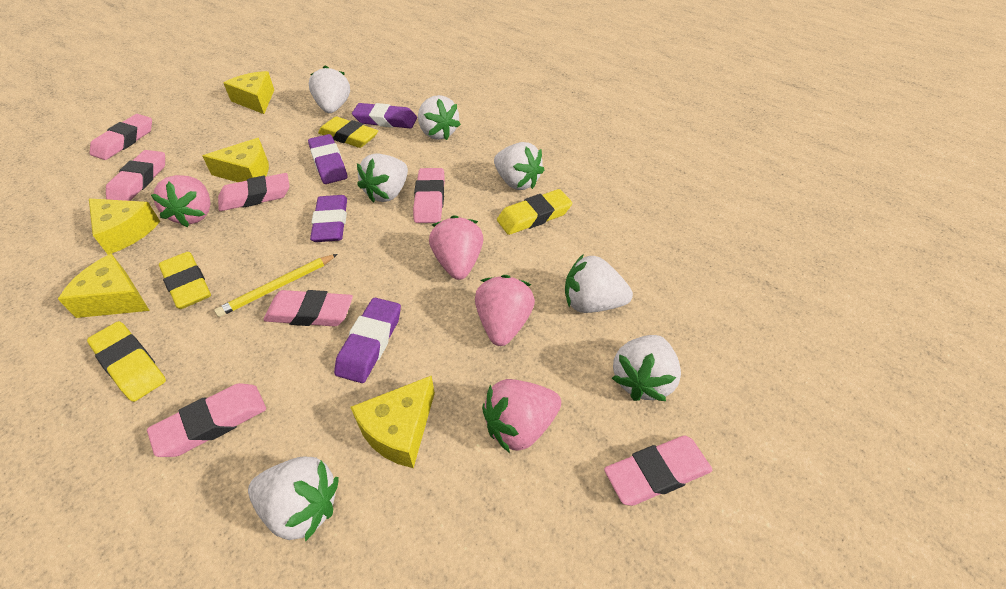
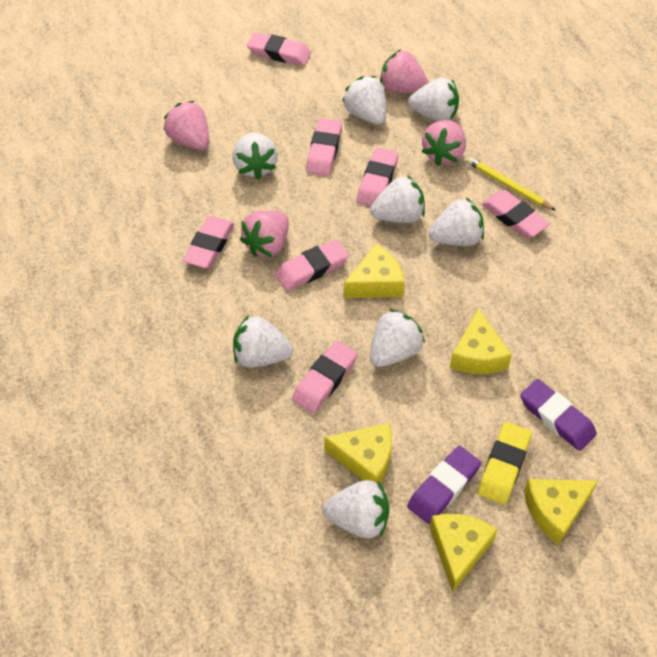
purple eraser: [308,134,347,184] [310,195,347,242] [334,298,401,383] [352,103,417,128] = 4 -> [407,446,481,524] [520,379,597,451] = 2
white strawberry: [248,457,339,541] [309,66,350,113] [357,153,408,202] [418,95,461,140] [494,142,544,190] [565,254,633,313] [612,335,681,401] = 7 -> [233,133,278,180] [233,315,293,367] [323,480,389,538] [342,76,386,125] [370,175,425,223] [370,309,425,367] [408,78,459,121] [428,198,484,246] = 8
yellow eraser: [87,321,166,402] [159,252,211,309] [318,116,378,148] [497,189,572,235] = 4 -> [478,422,532,505] = 1

